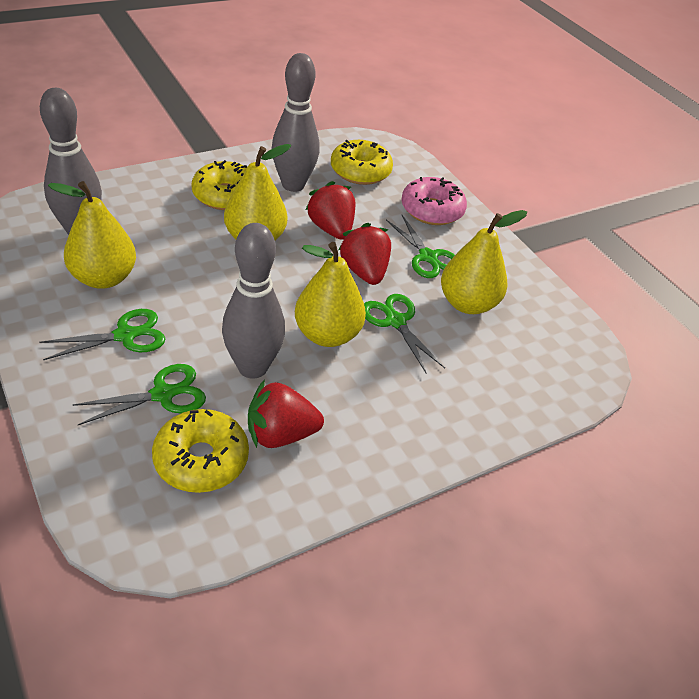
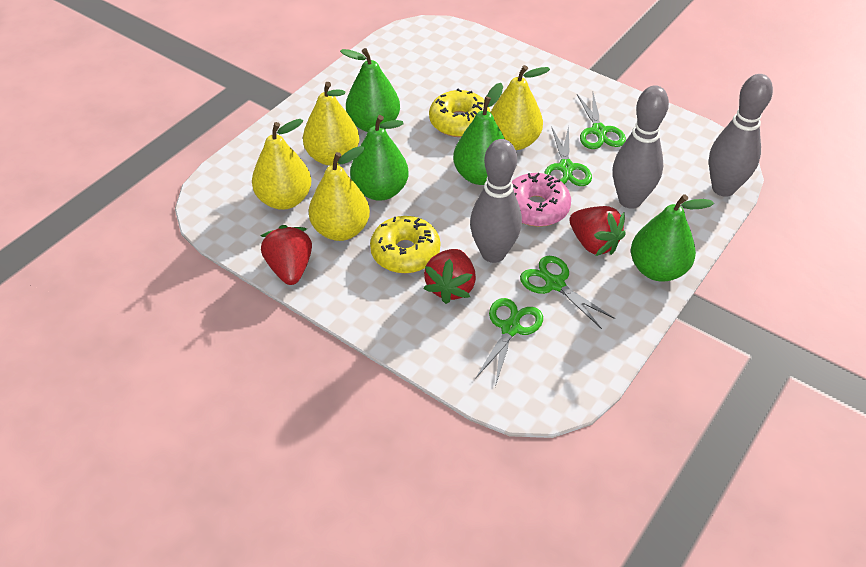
green pear: none = 0 -> [340,48,400,132] [350,115,409,201] [453,83,505,185] [631,194,714,282] = 4
yellow donut: [152,409,249,493] [191,160,247,210] [331,140,393,185] = 3 -> [370,216,440,273] [429,89,490,137] = 2

